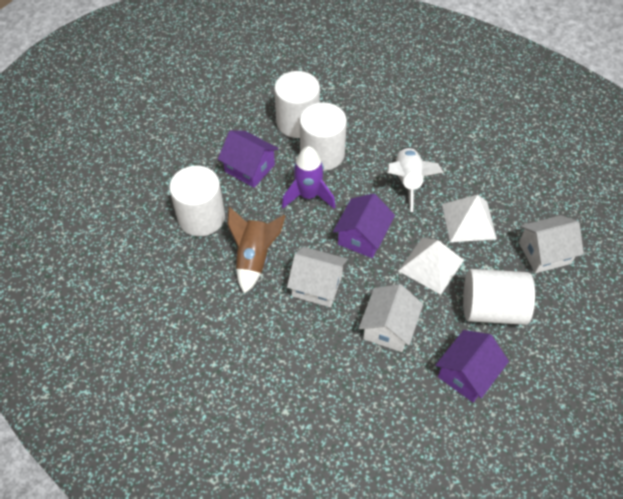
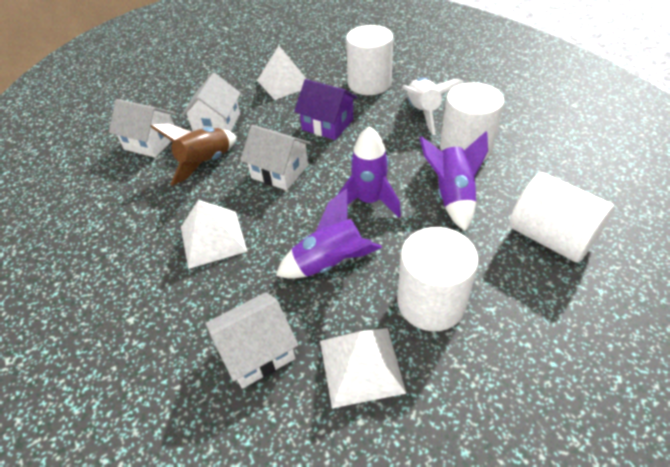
purple house: [218,131,279,188] [333,193,395,258] [435,330,509,402] = 3 -> [294,79,358,140] = 1
purple rocket: [282,146,335,209] = 1 -> [276,189,382,279] [338,126,401,218] [420,131,488,231] = 3
white house: [287,247,347,307] [359,284,423,352] [519,215,584,273] = 3 -> [109,99,176,158] [181,73,241,132] [205,292,298,389] [240,125,311,191] = 4
white pyramid: [398,237,464,295] [442,195,497,242] = 2 -> [181,200,248,269] [257,46,307,100] [320,328,406,408] = 3

